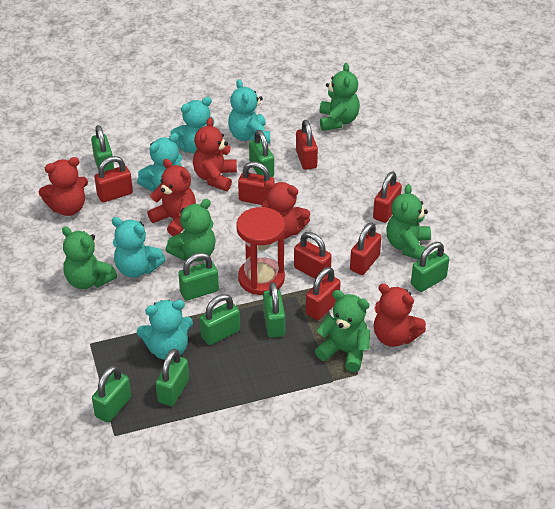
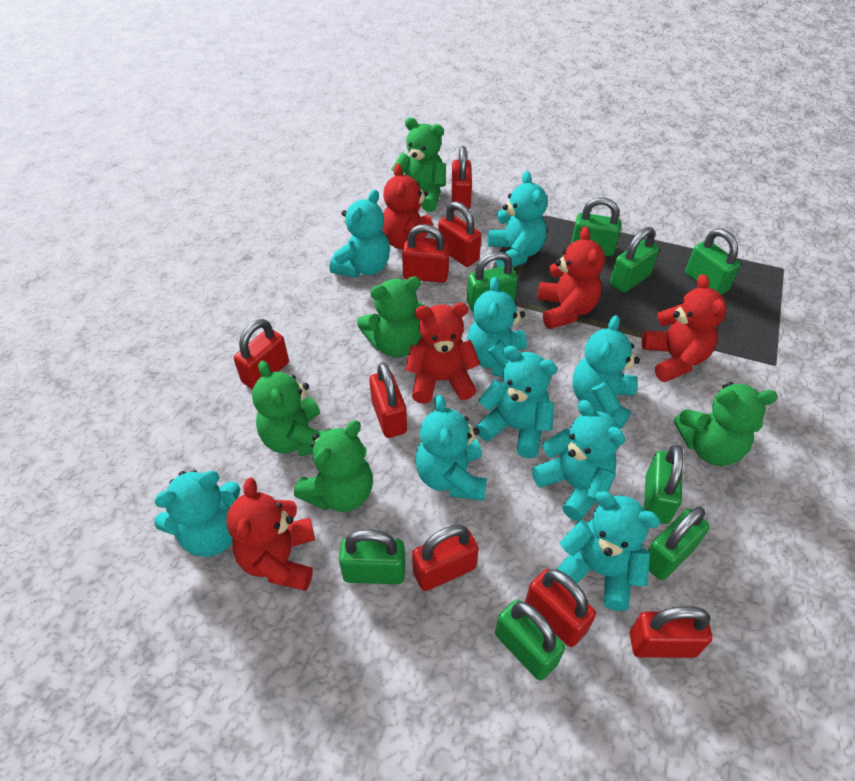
red hourglass: [237,207,285,295] = 1 -> none = 0
red padlock: [95,156,133,203] [238,162,275,205] [294,232,332,279] [296,120,318,170] [306,267,341,320] [350,222,382,275] [373,171,402,223] = 7 -> [234,319,289,390] [369,362,407,438] [402,224,450,283] [412,525,479,591] [438,201,481,267] [451,146,472,210] [525,569,596,647] [630,606,712,658] = 8
turquoise teddy bear: [112,217,166,278] [137,133,182,192] [137,300,193,360] [170,97,215,154] [228,79,270,143] = 5 -> [154,470,240,557] [330,190,390,278] [415,395,487,501] [466,277,527,377] [475,346,557,458] [488,171,548,268] [532,400,625,521] [556,491,660,611] [572,315,640,429] = 9

